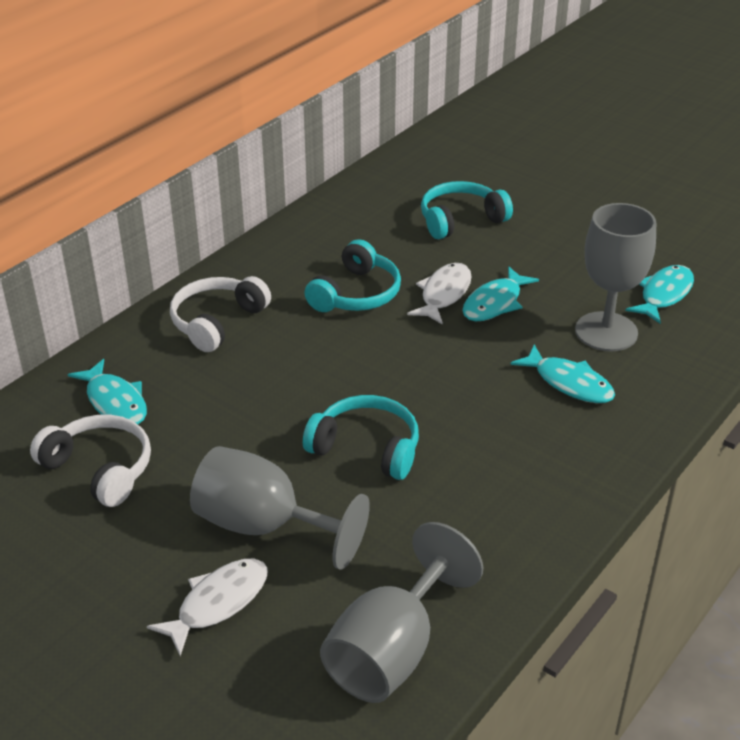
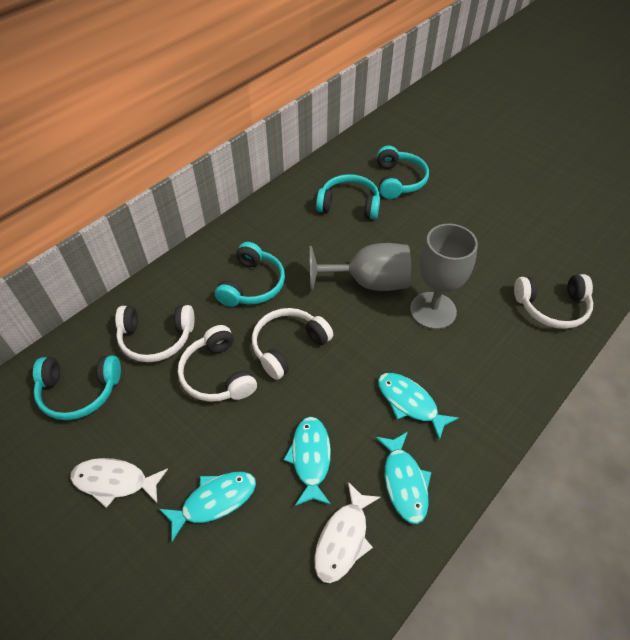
grey goblet: [190,446,370,570] [320,522,483,703] [575,203,656,351] = 3 -> [310,243,411,292] [410,224,478,329] = 2
turquoise headphones: [303,395,419,480] [304,239,401,312] [421,181,513,239] = 3 -> [33,356,121,420] [215,242,285,307] [316,174,380,219] [377,146,429,199] = 4
white headphones: [30,415,151,507] [170,276,271,352] = 2 -> [115,305,194,362] [178,325,257,402] [252,308,333,380] [514,274,593,329] = 4

